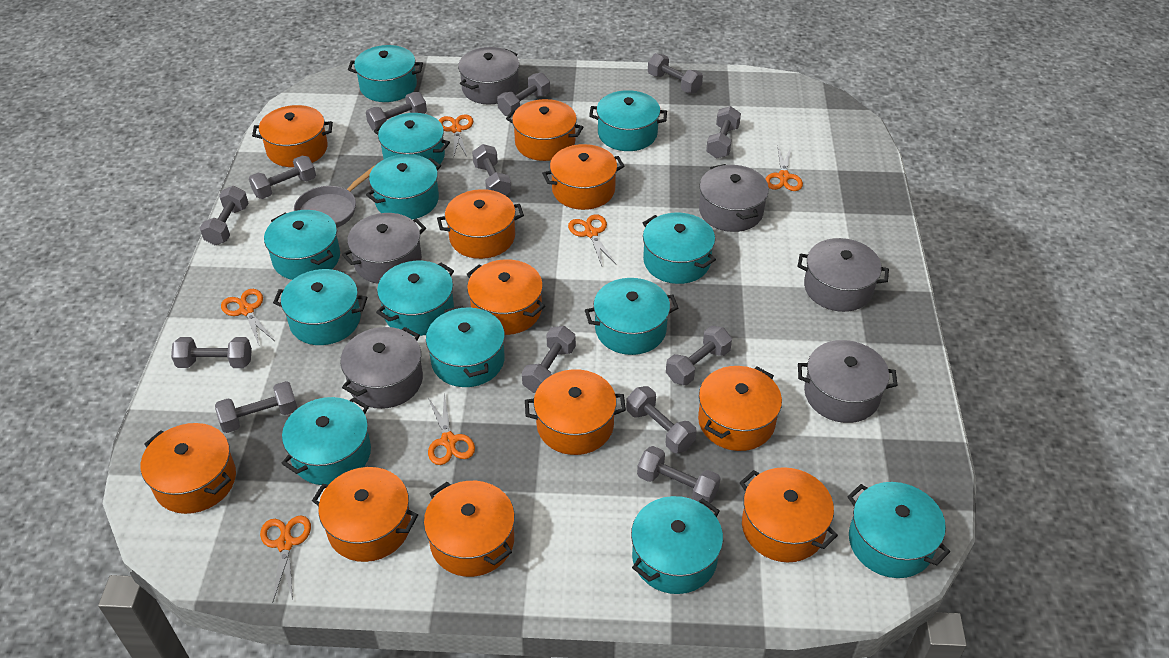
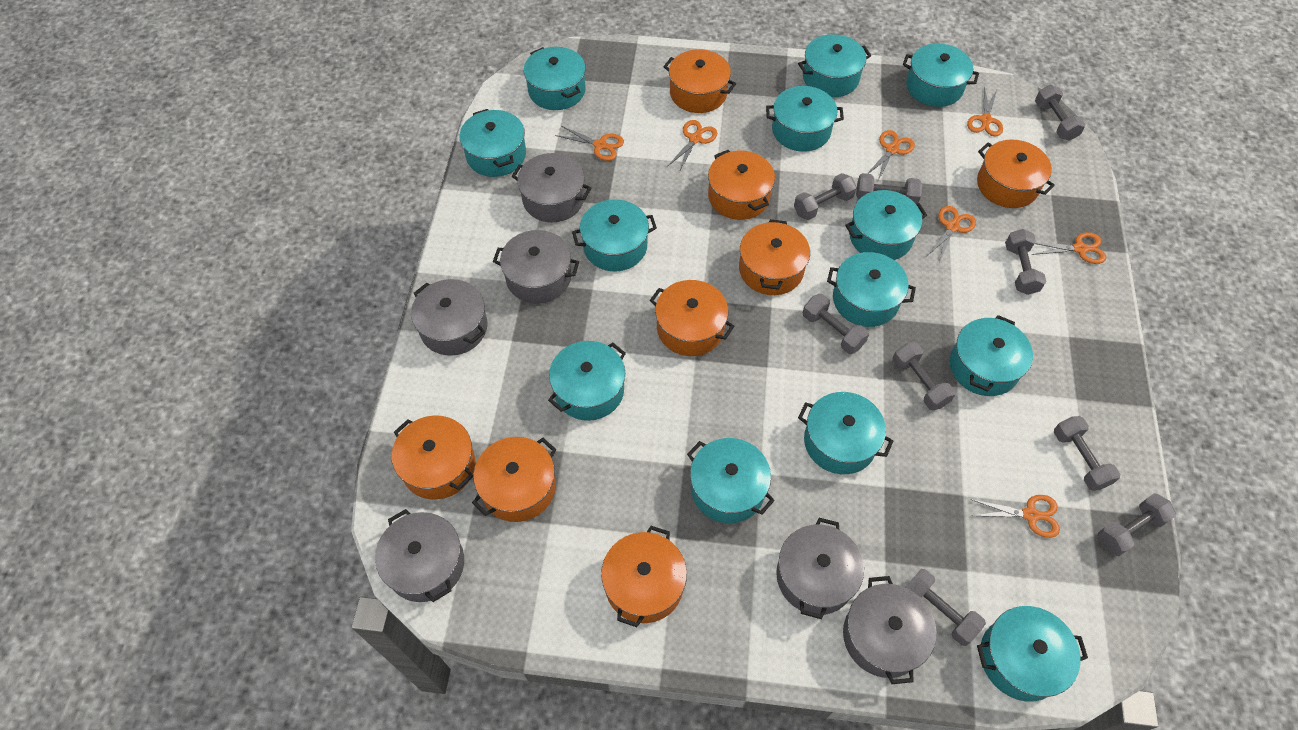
grey dumbbell: [171,337,252,368] [200,186,248,245] [215,381,298,433] [249,156,316,199] [366,92,427,131] [472,144,511,196] [497,73,550,116] [522,326,576,393] [626,386,697,453] [637,446,721,505] [648,53,703,93] [666,326,732,385] [706,106,741,159] = 13 -> [794,173,857,220] [803,294,869,354] [856,173,922,204] [893,342,955,410] [905,569,986,646] [1005,229,1046,295] [1035,85,1086,141] [1054,416,1120,491] [1098,493,1176,556] = 9
grey pan: [294,165,375,228] = 1 -> none = 0
orange pot: [141,423,236,514] [252,105,333,167] [312,467,418,562] [424,481,515,577] [437,189,524,259] [466,259,545,335] [506,99,584,161] [525,369,626,455] [542,144,625,210] [698,366,782,451] [740,467,838,563] = 11 -> [392,416,475,500] [472,437,557,522] [601,526,687,627] [650,280,734,356] [663,49,736,113] [708,150,775,220] [739,219,810,295] [977,140,1055,208] = 8
orange scissors: [221,289,275,345] [260,515,311,603] [428,393,475,465] [439,114,473,158] [568,214,617,266] [766,147,803,191] = 6 -> [555,126,624,161] [667,120,717,172] [867,130,915,181] [927,206,976,263] [967,87,1003,136] [971,495,1060,538] [1032,232,1106,264] = 7

